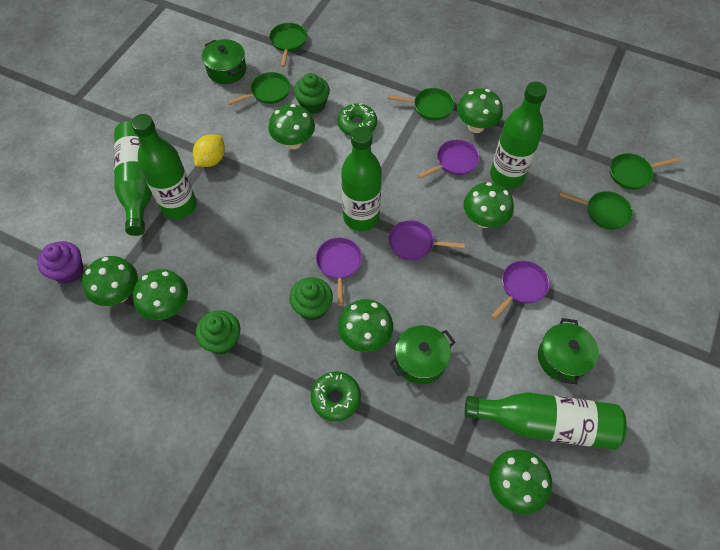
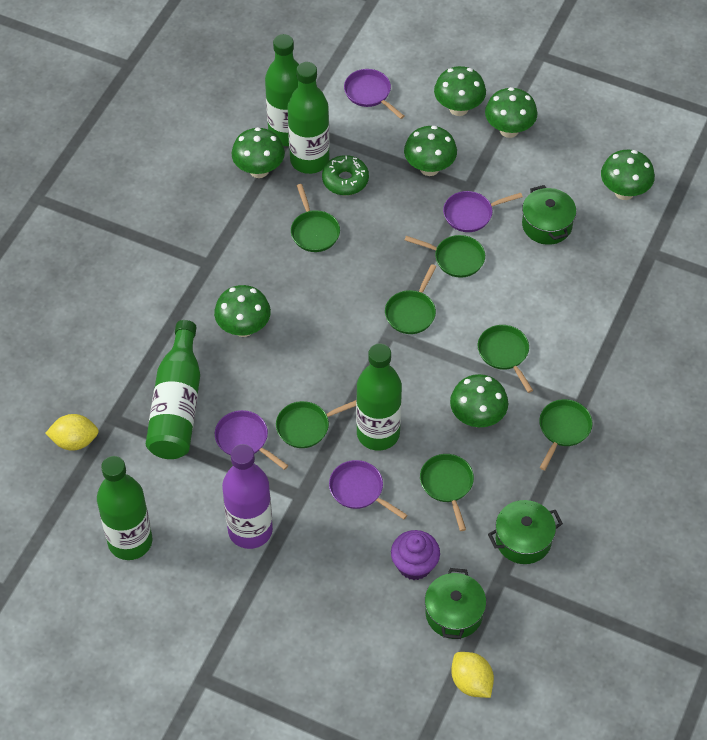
green cupcake: [195,310,240,355] [289,277,333,321] [294,73,330,114] = 3 -> none = 0
green donut: [311,371,361,421] [338,103,377,136] = 2 -> [322,155,369,195] = 1
green pan: [227,72,290,105] [269,23,307,67] [388,88,454,120] [559,191,633,230] [610,153,680,190] = 5 -> [276,400,356,448] [291,184,340,252] [385,264,436,334] [405,235,485,278] [420,454,474,531] [478,325,533,393] [539,399,592,470] = 7
purple bottle: none = 0 -> [222,444,273,549] = 1
yellow lemon: [193,134,225,167] = 1 -> [45,414,99,451] [451,652,494,698] = 2

